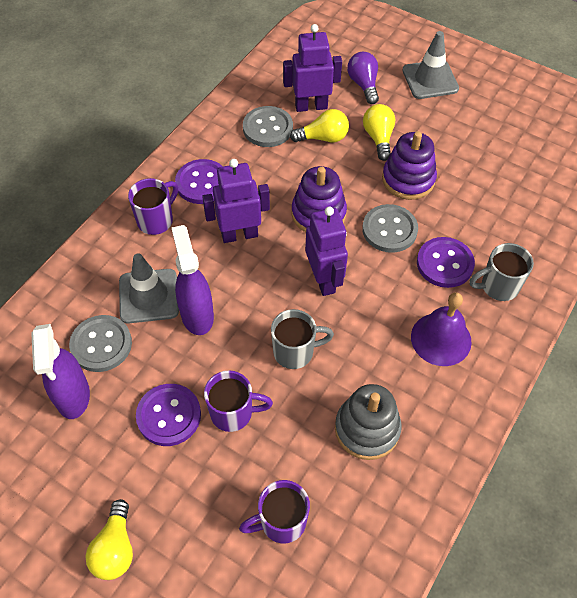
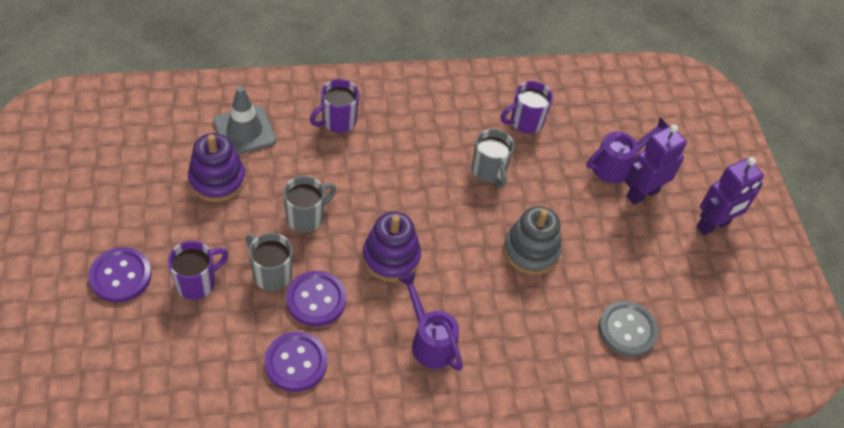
grey button: [69,315,132,372] [243,106,293,147] [362,204,418,253] = 3 -> [598,301,659,357] = 1
grey mug: [271,309,334,369] [469,243,534,301] = 2 -> [246,233,293,291] [283,176,336,233] [472,129,514,188] = 3
grey traffic cone: [119,253,179,323] [402,31,459,99] = 2 -> [213,86,276,155] = 1
purple bell: [411,292,472,366] = 1 -> none = 0
purple light bulb: [347,52,379,104] = 1 -> none = 0
purple robot: [202,159,270,243] [283,24,342,112] [305,207,348,296] = 3 -> [625,124,687,205] [697,157,764,235] = 2
purple spray bottle: [31,324,90,419] [172,225,214,335] = 2 -> none = 0
purple watering can: none = 0 -> [398,272,463,371] [587,117,668,184] = 2
yellow light bulb: [85,499,133,580] [290,109,349,142] [363,104,396,161] = 3 -> none = 0

